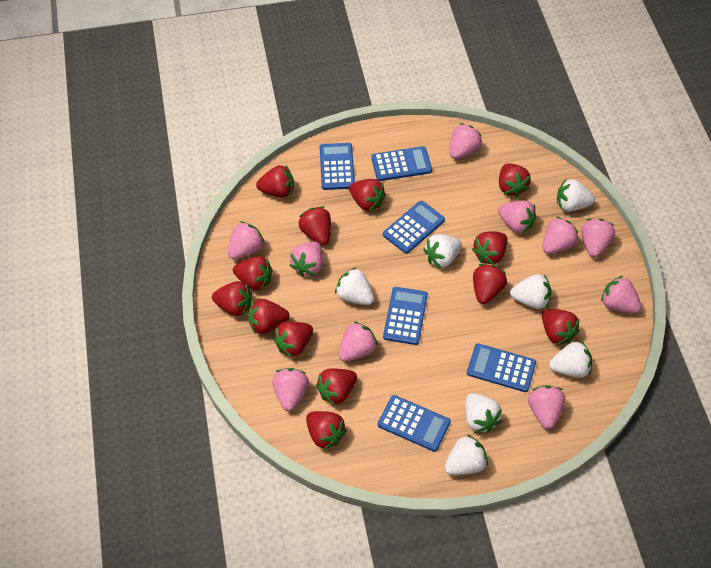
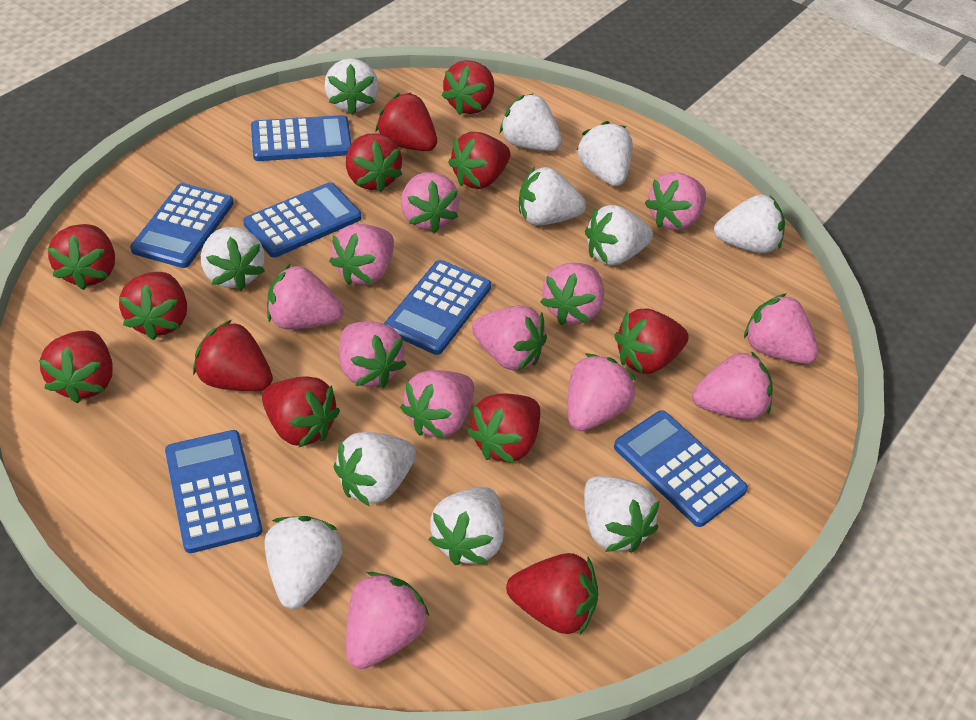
pink strawberry: [228,221,265,260] [272,368,309,411] [289,242,323,277] [339,321,378,362] [450,123,482,159] [498,201,536,233] [528,385,565,429] [543,216,578,254] [581,219,615,257] [601,276,642,314] = 10 -> [267,264,344,330] [329,224,394,285] [339,321,407,388] [346,572,429,669] [400,370,474,439] [401,172,460,233] [472,305,547,371] [541,263,604,325] [568,354,636,431] [645,172,706,230] [692,351,772,420] [744,293,819,364] = 12
red strawberry: [212,281,252,316] [233,256,273,291] [248,299,289,334] [256,165,294,198] [273,322,313,358] [298,206,331,245] [306,411,347,450] [316,368,357,406] [349,179,386,212] [472,231,507,265] [473,264,507,304] [499,163,531,198] [542,309,580,345] = 13 -> [39,330,113,404] [47,224,115,290] [119,272,187,340] [193,320,273,391] [262,376,340,447] [346,133,402,192] [375,92,437,151] [442,60,494,115] [448,132,510,189] [467,394,540,464] [506,553,598,635] [614,308,689,374] = 12
white strawberry: [335,267,374,305] [424,234,462,268] [444,434,488,475] [465,393,502,433] [510,274,551,309] [549,341,592,377] [557,178,595,212] = 7 -> [201,227,265,291] [265,516,343,609] [324,58,379,115] [334,432,416,507] [428,487,504,565] [500,93,562,151] [519,167,586,225] [577,121,633,186] [584,476,659,553] [585,205,653,265] [714,195,785,253] = 11

